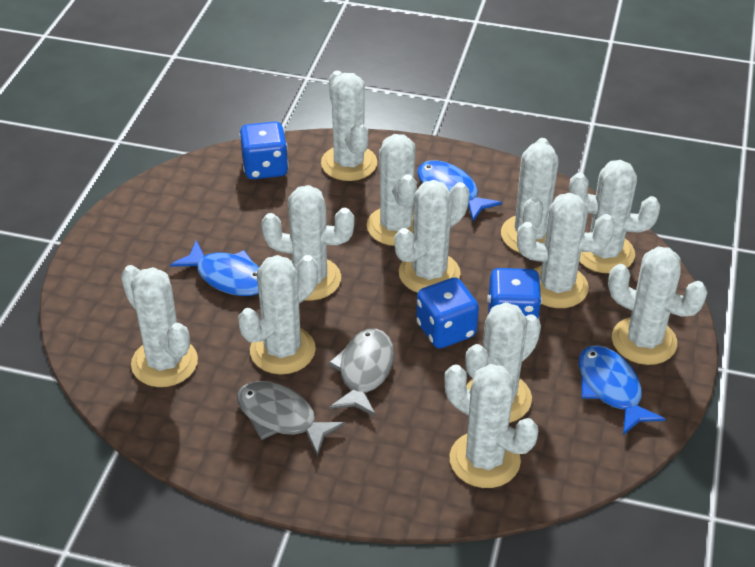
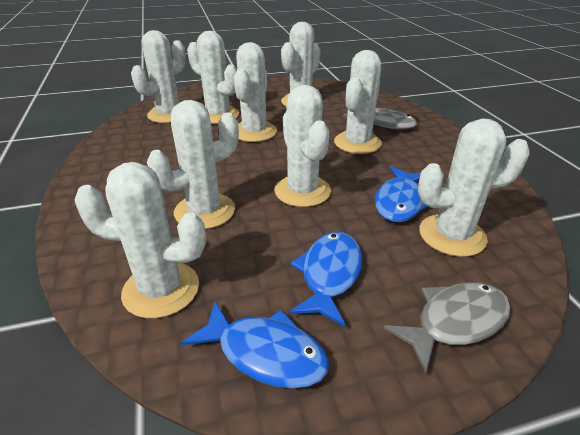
blue dice: [239,121,289,179] [416,278,479,349] [487,268,542,320] = 3 -> none = 0
white cactus: [121,265,198,387] [238,255,318,374] [261,185,355,301] [321,71,377,181] [367,134,417,246] [394,180,470,293] [445,364,538,488] [465,302,541,423] [501,138,559,253] [517,193,615,308] [569,160,660,273] [608,246,707,365] = 12 -> [75,162,206,318] [131,30,186,123] [147,100,239,229] [187,31,239,124] [234,42,277,142] [274,85,331,207] [281,22,320,107] [334,50,382,154] [418,118,530,257] = 9

